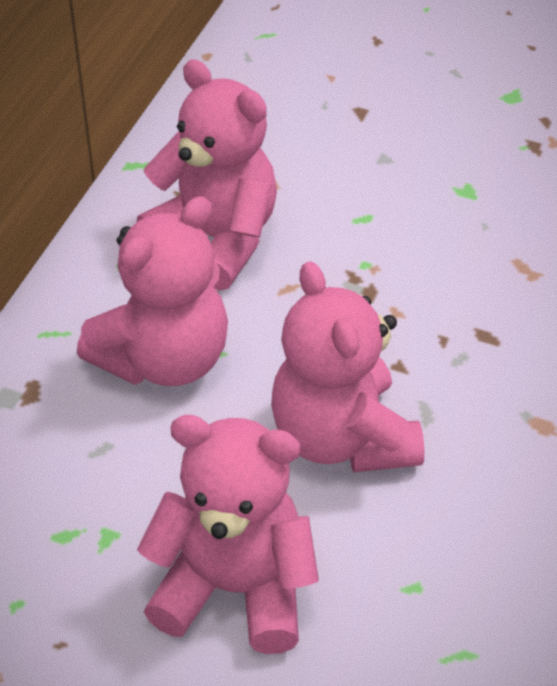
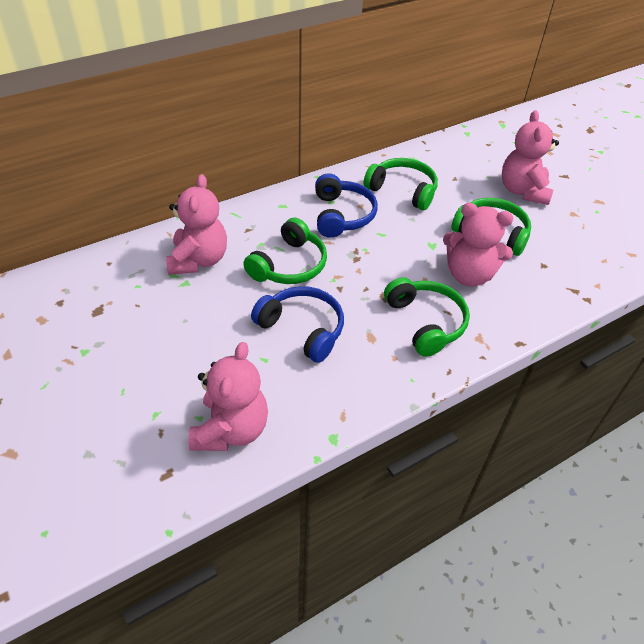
blue headphones: none = 0 -> [251,286,344,363] [315,173,378,238] = 2
green headphones: none = 0 -> [243,218,327,284] [364,158,438,210] [384,277,470,357] [451,198,531,256] = 4

